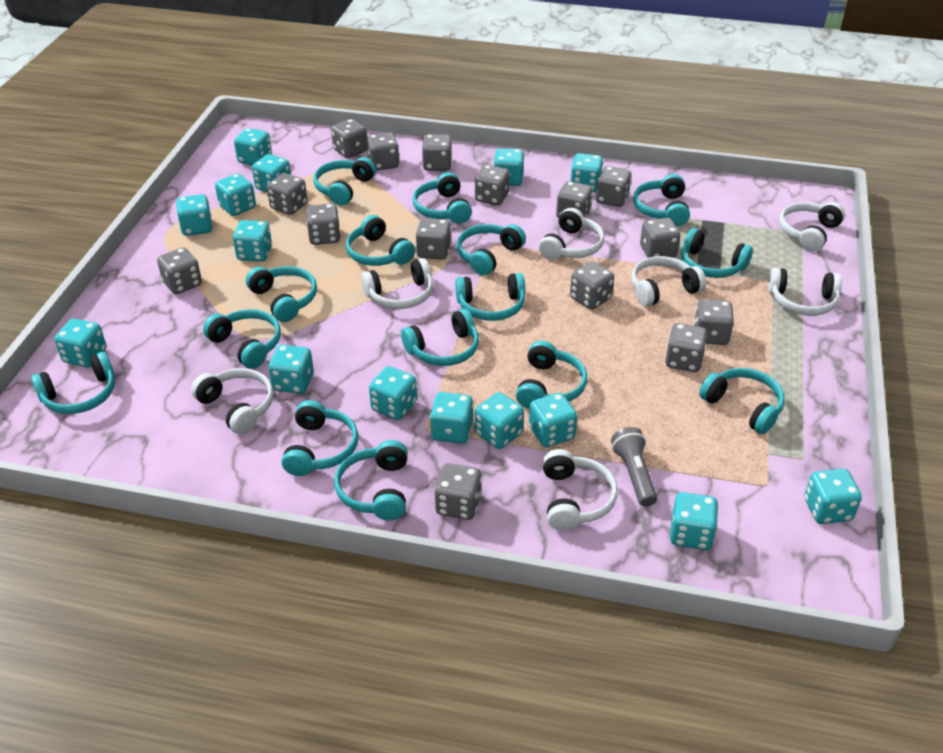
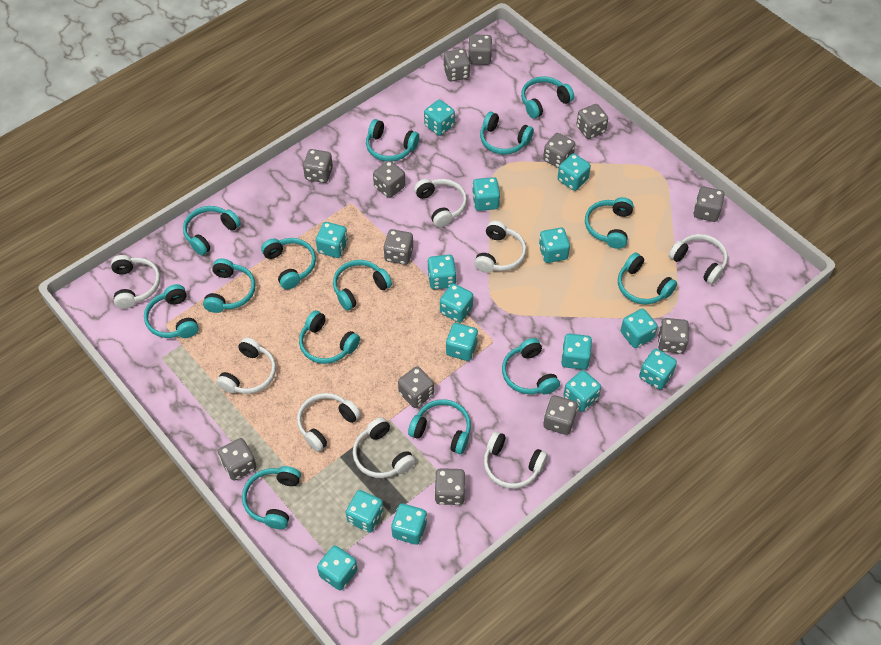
grey dice: [157,247,202,294] [267,173,307,215] [306,204,341,245] [331,119,367,158] [367,132,399,171] [415,218,451,260] [422,134,452,171] [434,463,482,520] [475,165,510,205] [556,181,593,218] [570,261,614,310] [596,166,632,207] [640,218,680,258] [665,323,707,372] [694,299,734,345] = 15 -> [218,438,257,480] [303,149,333,183] [373,161,405,198] [383,229,413,265] [398,366,434,408] [434,468,465,505] [443,49,470,81] [468,34,492,65] [543,133,575,168] [543,395,578,435] [576,104,608,139] [658,318,689,354] [693,187,725,222] = 13
grey flashlight: [611,427,657,507] = 1 -> none = 0
turquoise headphones: [31,352,115,414] [203,309,281,369] [246,266,317,322] [282,400,358,476] [313,157,376,205] [334,440,407,521] [346,215,415,266] [401,309,479,366] [412,172,472,224] [455,273,525,321] [457,224,526,276] [516,341,587,409] [633,174,690,226] [681,228,753,278] [699,368,785,434] = 15 -> [144,284,199,338] [183,206,241,256] [203,258,256,313] [242,466,301,529] [261,238,316,289] [299,310,360,364] [333,260,392,311] [366,119,419,162] [408,399,471,454] [480,111,534,155] [502,338,560,394] [521,76,574,119] [585,197,634,249] [618,252,677,305] = 14
white headphones: [191,368,274,435] [361,258,433,309] [539,208,604,260] [542,449,618,531] [631,256,706,307] [768,268,842,316] [780,202,845,252] = 7 -> [111,255,160,309] [216,337,276,394] [297,393,361,452] [353,417,416,478] [414,179,467,228] [474,221,526,273] [484,431,548,489] [669,234,728,284] = 8

